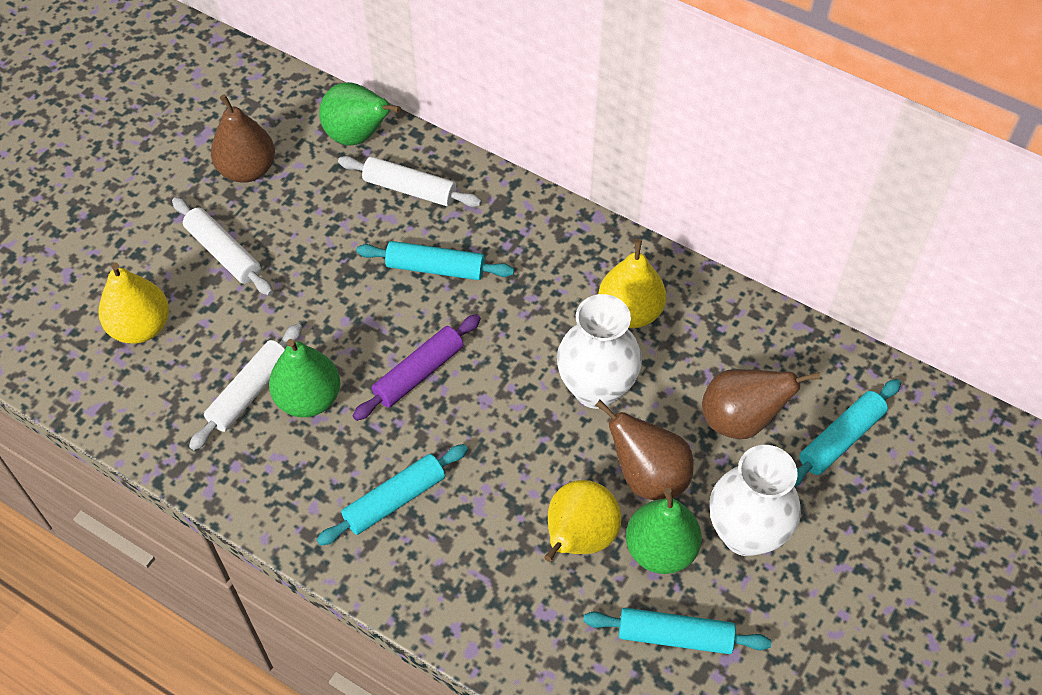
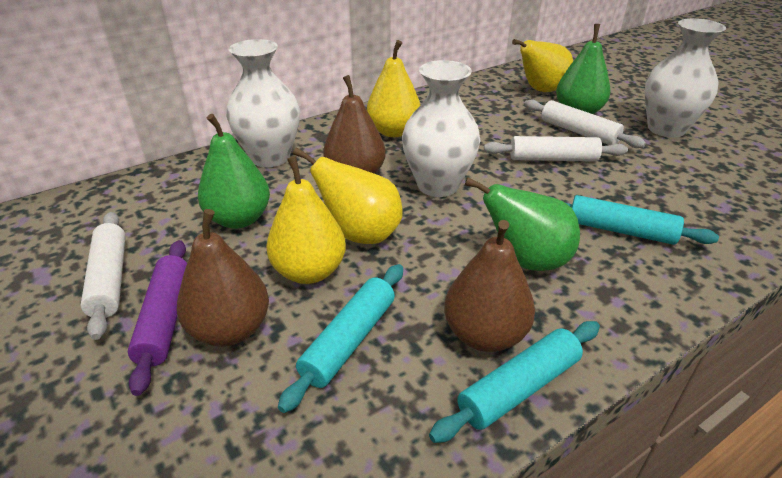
turquoise rolling pin: [317,444,468,546] [356,241,514,280] [583,608,771,654] [794,379,901,487] = 4 -> [278,264,403,413] [429,321,600,443] [548,195,719,245] = 3
white vase: [557,294,642,409] [710,445,801,556] = 2 -> [226,39,300,167] [402,60,481,197] [644,18,726,138] = 3
yellow pear: [99,262,169,344] [544,480,621,562] [598,239,666,328] = 3 -> [266,156,346,284] [293,147,403,244] [367,40,420,137] [512,39,573,92] = 4

